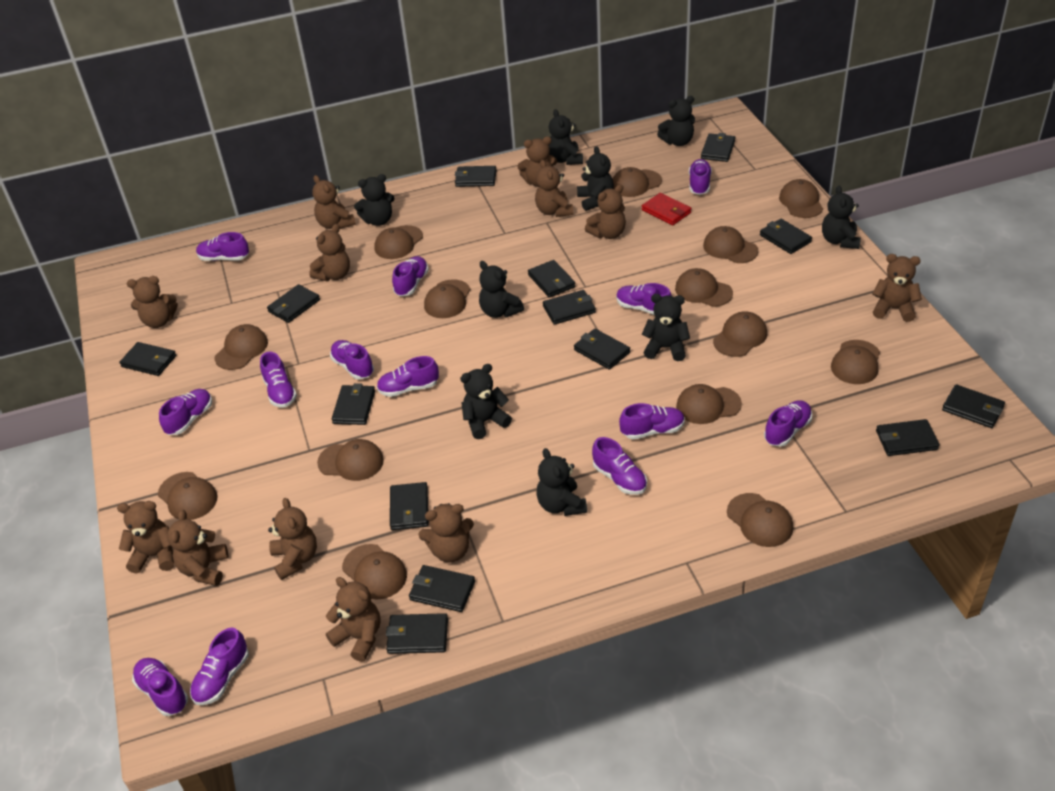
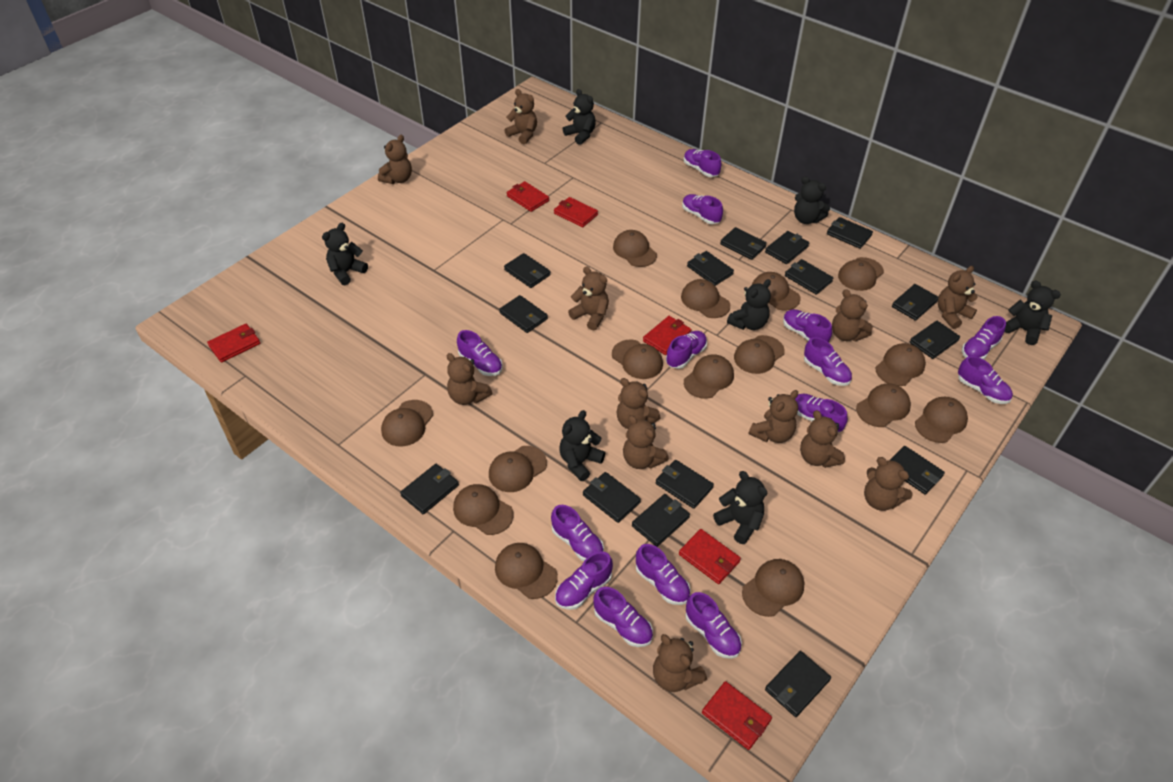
black teddy bear: [354,174,395,226] [460,364,512,439] [479,261,524,318] [536,448,587,516] [549,109,583,165] [577,146,614,211] [642,294,690,361] [657,96,695,146] [822,185,861,249] = 9 -> [322,223,368,285] [559,410,605,481] [563,89,596,145] [713,471,767,544] [727,279,771,330] [794,177,830,224] [1005,281,1061,345] = 7
black wallet: [119,342,176,376] [267,284,320,323] [332,383,375,425] [386,613,448,654] [390,482,428,530] [409,565,475,612] [455,166,497,187] [528,260,576,298] [543,290,596,325] [574,329,630,370] [701,133,735,162] [760,219,812,254] [876,419,940,456] [942,384,1005,428] = 14 -> [400,464,459,514] [499,295,548,333] [504,253,551,288] [583,472,641,523] [632,494,690,547] [656,460,714,509] [687,251,734,286] [720,227,767,260] [765,231,809,264] [765,651,831,717] [785,259,833,295] [827,217,873,249] [890,446,945,495] [892,284,938,321] [910,321,960,359] = 15
brown cap: [158,472,218,520] [215,324,268,370] [317,439,384,481] [342,544,407,599] [374,225,423,259] [424,279,471,318] [613,167,662,197] [675,268,733,307] [676,384,742,424] [703,226,758,263] [713,311,767,357] [727,493,793,547] [779,179,823,218] [831,340,880,384] = 14 -> [381,400,433,447] [453,484,513,535] [489,446,547,492] [495,543,558,599] [612,340,663,379] [613,230,657,267] [681,279,730,318] [684,354,734,399] [734,335,785,374] [742,559,804,617] [752,272,800,310] [838,257,884,291] [856,383,911,427] [876,343,926,386] [915,397,968,443] = 15
purple shoe: [132,658,188,716] [159,389,212,435] [190,628,249,705] [196,232,249,261] [260,351,297,408] [330,340,374,379] [377,356,439,397] [392,256,429,296] [592,437,647,495] [616,283,672,315] [619,403,685,439] [689,159,712,195] [764,400,812,447] = 13 -> [457,330,503,376] [551,505,604,561] [555,551,613,610] [593,587,653,647] [636,544,691,605] [666,331,707,369] [682,194,723,224] [684,149,722,177] [685,592,742,659] [783,309,832,342] [795,394,848,432] [804,337,852,386] [958,356,1013,404] [962,316,1006,360] = 14
red wallet: [642,193,692,225] = 1 -> [207,324,260,363] [507,181,549,212] [554,197,598,227] [643,316,692,355] [679,529,741,584] [702,681,772,750] = 6

